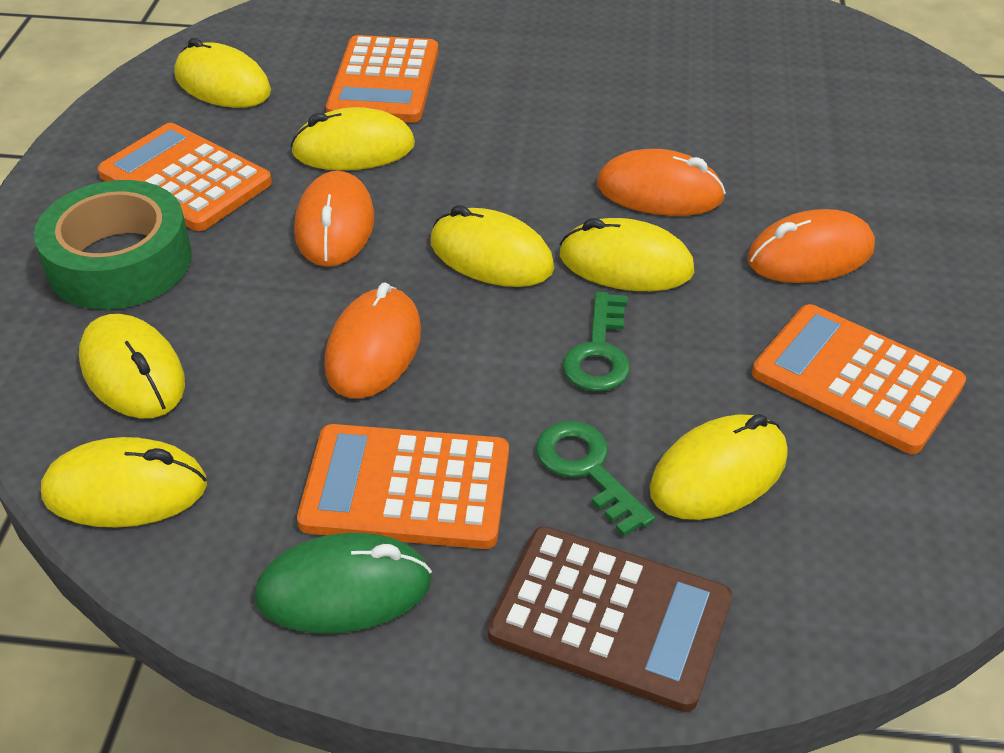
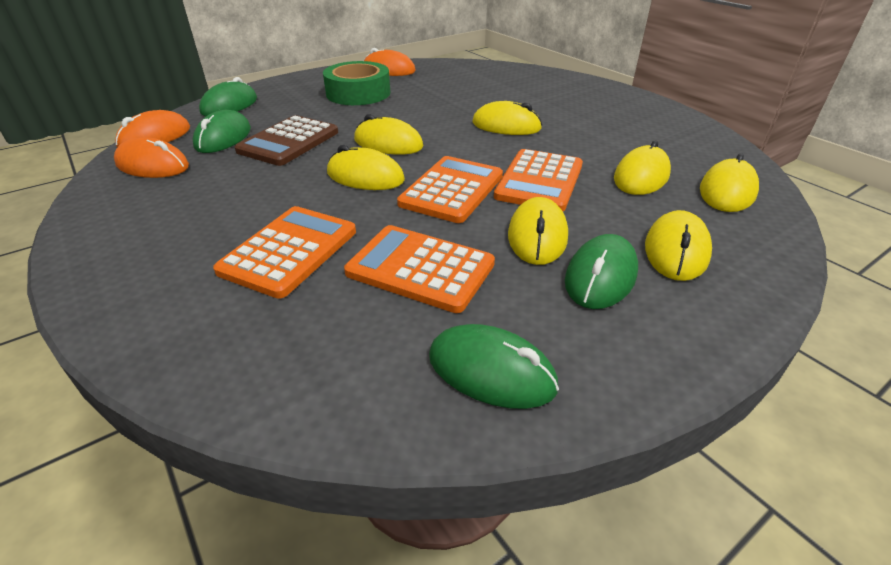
green key: [536,421,655,537] [562,292,630,392] = 2 -> none = 0
green mouse: [255,533,432,634] = 1 -> [193,110,251,153] [199,77,257,116] [429,324,559,409] [565,234,638,309] = 4
orange mouse: [294,171,374,267] [324,283,421,399] [597,149,726,216] [747,209,875,283] = 4 -> [114,137,189,178] [115,110,190,147] [364,48,416,76] = 3

